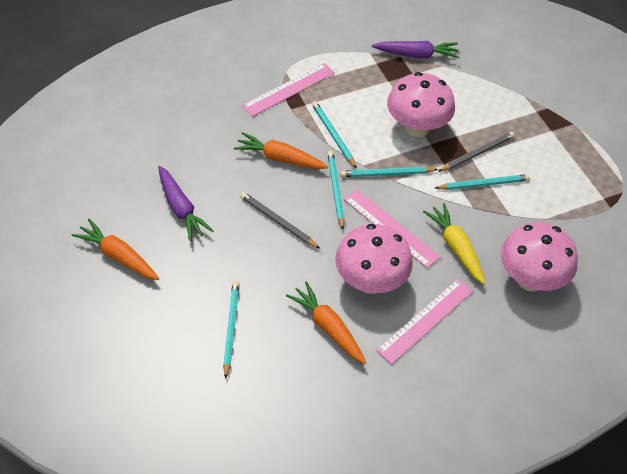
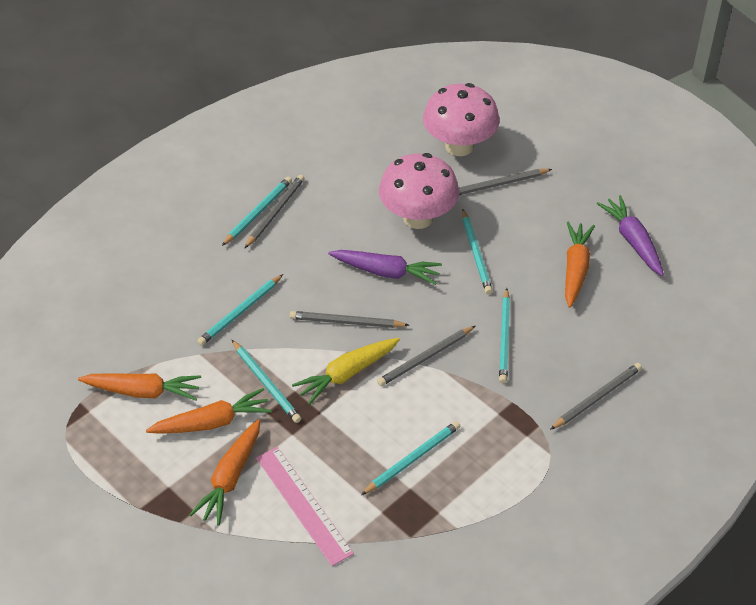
grey pencil: [240,192,320,249] [438,132,515,172] = 2 -> [245,175,305,248] [290,311,409,328] [377,326,475,386] [459,169,552,195] [550,363,642,430] = 5
orange carrot: [72,219,159,280] [234,132,328,169] [286,282,366,364] = 3 -> [78,373,201,401] [146,388,272,434] [189,419,260,525] [565,222,595,308] = 4
pink mushroom: [335,224,413,294] [387,72,455,137] [501,222,578,291] = 3 -> [379,153,459,229] [423,83,499,156] = 2
pink ruler: [242,63,335,117] [344,189,441,268] [376,279,473,364] = 3 -> [256,447,354,566] = 1
turquoise pencil: [223,281,240,379] [312,101,357,169] [327,151,345,230] [340,167,438,177] [435,174,530,190] = 5 -> [197,274,283,346] [222,176,292,246] [232,340,301,423] [361,421,460,495] [462,209,493,294] [499,288,510,383] = 6

